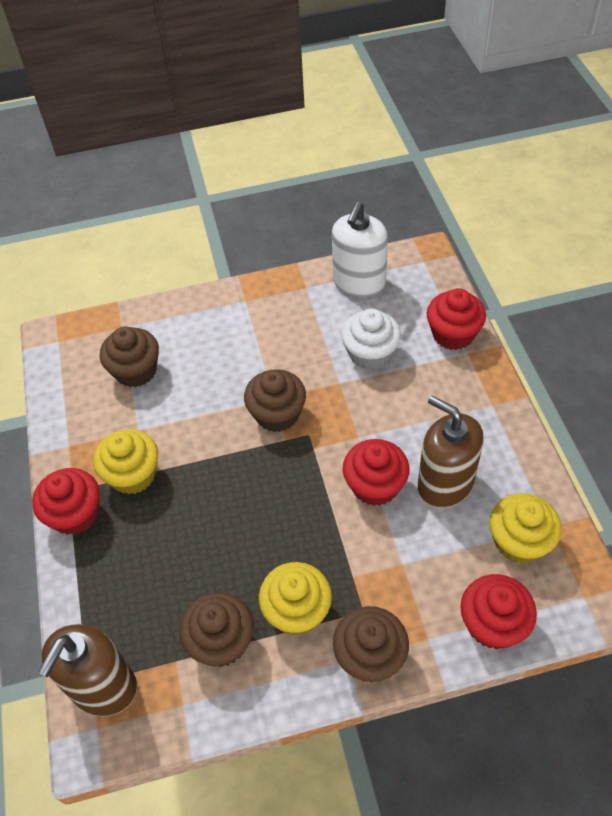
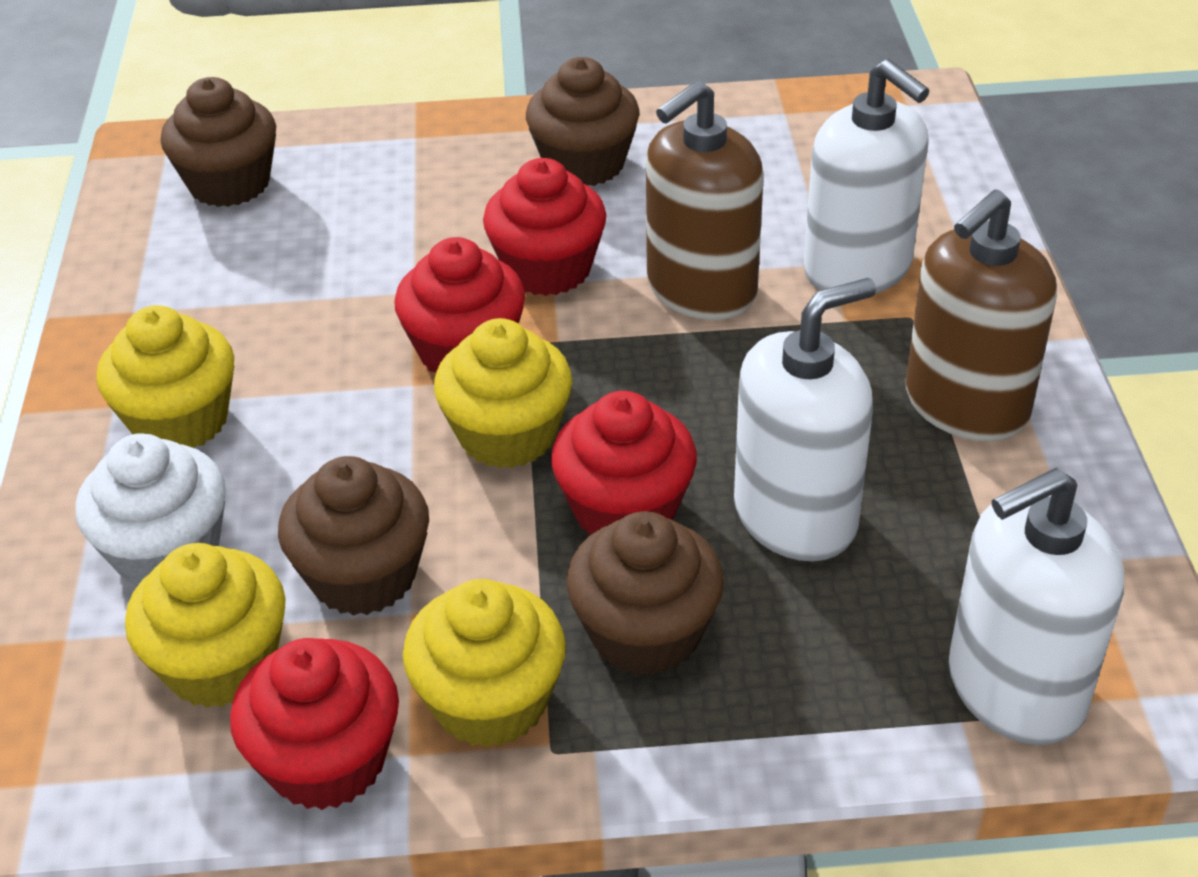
white soap dispenser: [332,202,388,297] = 1 -> [734,278,876,561] [803,59,930,294] [949,468,1124,745] = 3
yellow cupcake: [93,429,158,494] [259,562,332,635] [490,493,561,564] = 3 -> [96,305,234,448] [125,543,286,708] [402,579,566,748] [434,318,572,468] = 4

